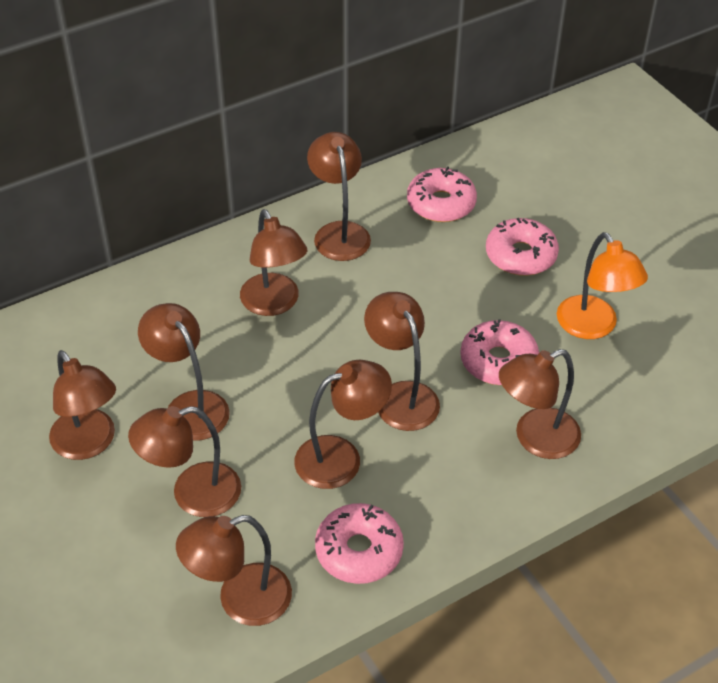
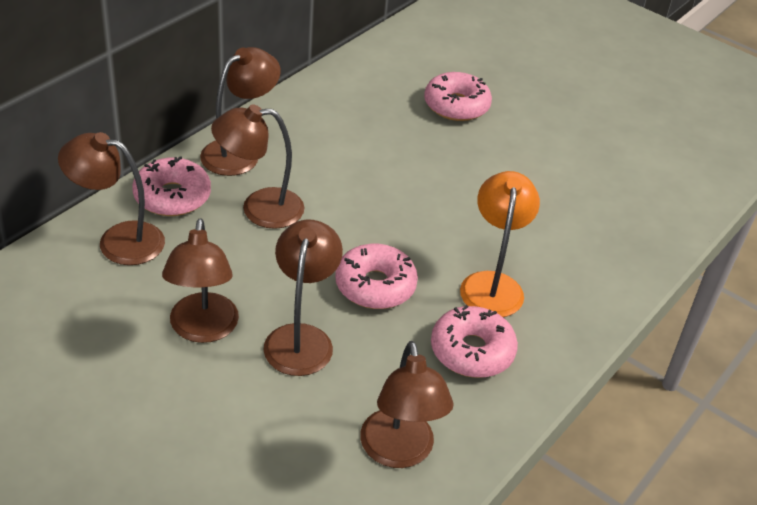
brown lamp: [49,350,116,460] [128,406,241,517] [138,303,230,441] [176,515,292,626] [240,209,307,316] [294,360,392,489] [307,132,371,261] [364,292,440,431] [499,349,581,459] = 9 -> [58,132,165,265] [162,218,239,343] [200,47,281,176] [211,104,304,229] [264,219,343,376] [360,341,453,468] = 6

